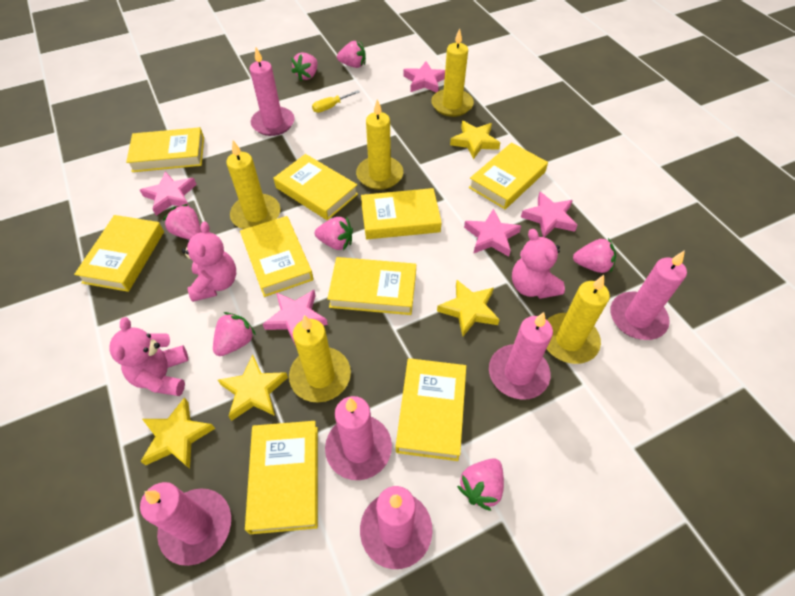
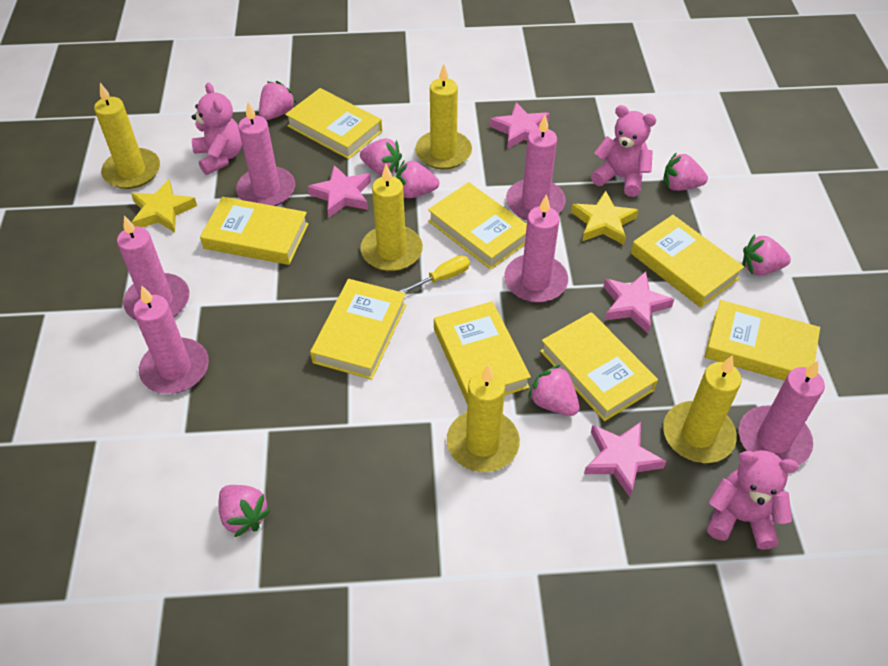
pink star: [140,171,197,216] [263,290,328,346] [403,61,445,93] [464,209,521,257] [521,192,578,237] = 5 -> [307,165,371,218] [490,102,550,149] [584,422,666,497] [603,271,674,333] = 4
yellow book: [74,215,164,292] [126,127,204,172] [240,216,313,297] [245,421,318,534] [274,154,358,220] [327,257,416,315] [361,188,442,239] [396,358,466,461] [469,142,548,209] = 9 -> [200,197,309,265] [285,88,382,159] [310,279,406,380] [428,182,527,270] [434,301,531,405] [540,312,658,421] [631,215,744,308] [704,300,820,381] = 8
yellow star: [140,397,215,469] [218,355,288,421] [437,280,500,336] [450,121,500,159] = 4 -> [131,180,197,232] [571,191,638,245] = 2

